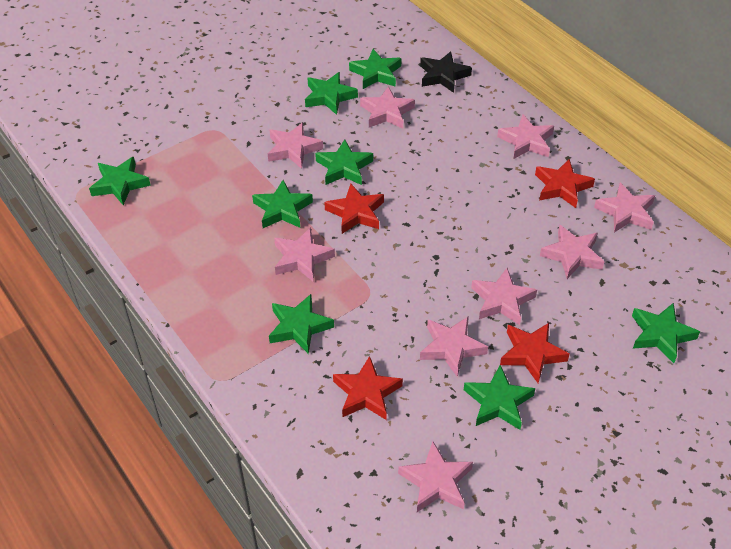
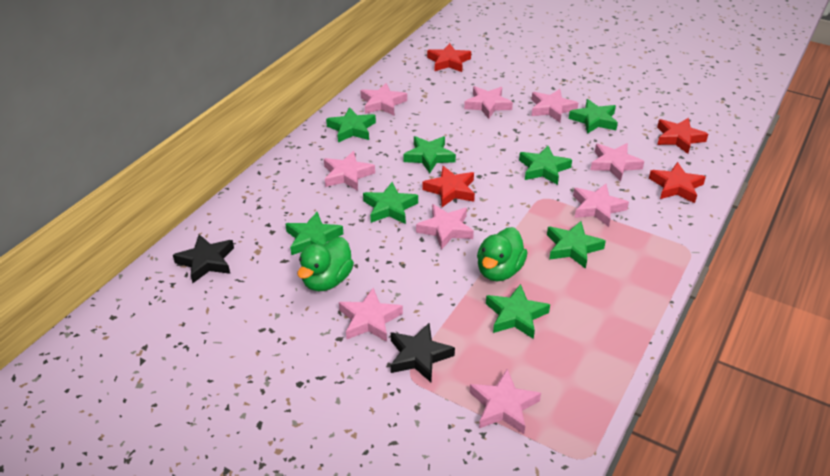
black star: [420,51,472,93] = 1 -> [173,234,234,283] [390,323,455,382] = 2
green duck: none = 0 -> [297,237,354,291] [477,227,527,281] = 2

